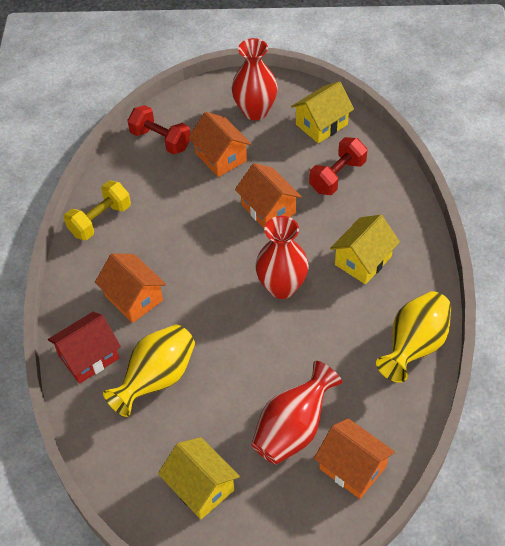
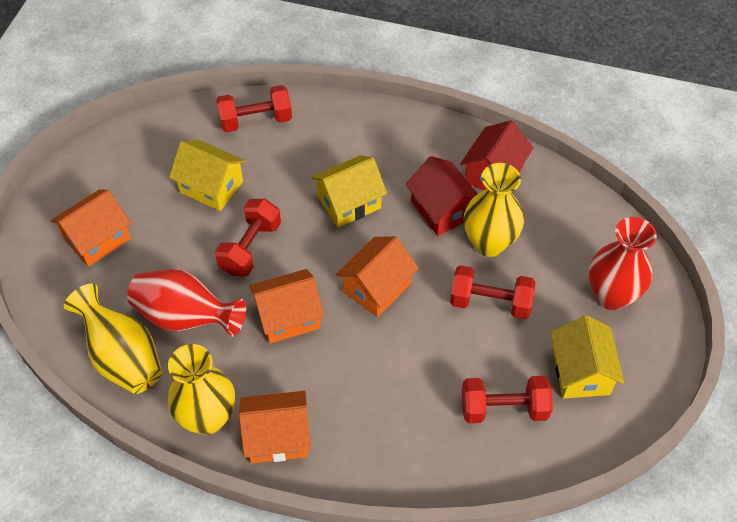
red dumbbell: [127,105,190,154] [309,137,367,195] = 2 -> [215,199,281,276] [216,85,292,132] [450,265,535,319] [462,376,553,423] = 4
red house: [48,312,121,384] = 1 -> [406,156,478,236] [460,120,533,190] = 2
red vase: [232,38,278,120] [251,361,342,465] [255,216,309,299] = 3 -> [127,269,246,337] [588,217,657,310] = 2
yellow dumbbell: [64,181,131,240] = 1 -> none = 0
yellow vase: [103,325,195,417] [376,291,452,383] = 2 -> [64,283,162,394] [168,344,235,435] [464,163,524,257] = 3

